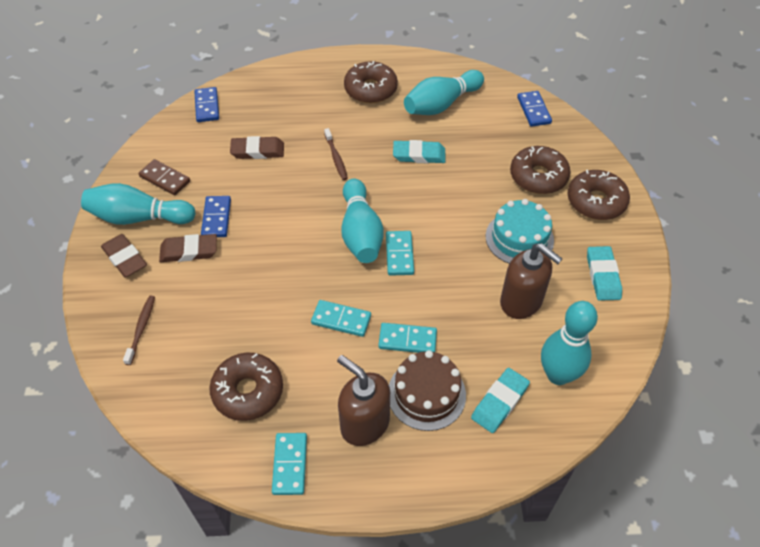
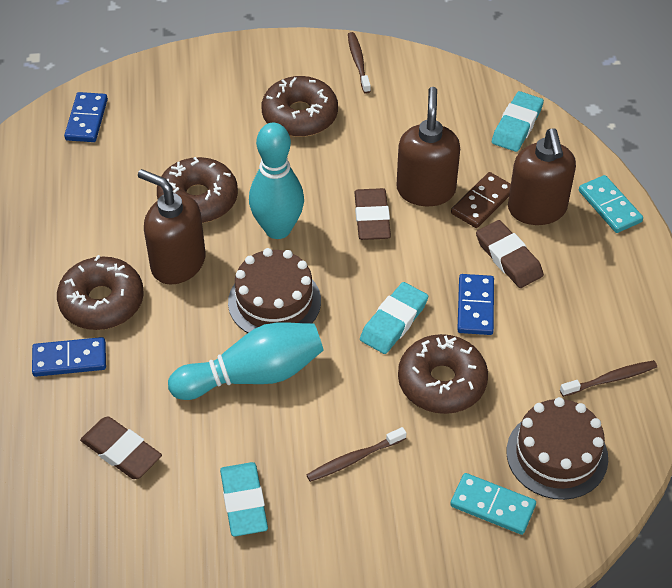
brown cake: [389,350,466,431] = 1 -> [228,248,321,333] [507,397,608,500] = 2
brown soap dispenser: [337,355,390,446] [500,243,563,319] = 2 -> [138,169,206,284] [396,87,460,206] [508,129,576,225] = 3
brown toothbrush: [123,296,155,365] [324,128,348,180] = 2 -> [307,427,406,482] [348,32,371,94] [560,360,657,397] = 3
turquoise bowling pin: [81,183,195,225] [341,178,384,263] [404,70,484,115] [541,301,598,385] = 4 -> [168,323,324,400] [249,122,304,239] = 2
turquoise cake: [486,199,554,264] = 1 -> none = 0
turquoise domino: [272,433,307,495] [311,300,371,337] [378,323,437,353] [386,231,414,276] = 4 -> [450,473,536,535] [579,175,643,233] = 2

